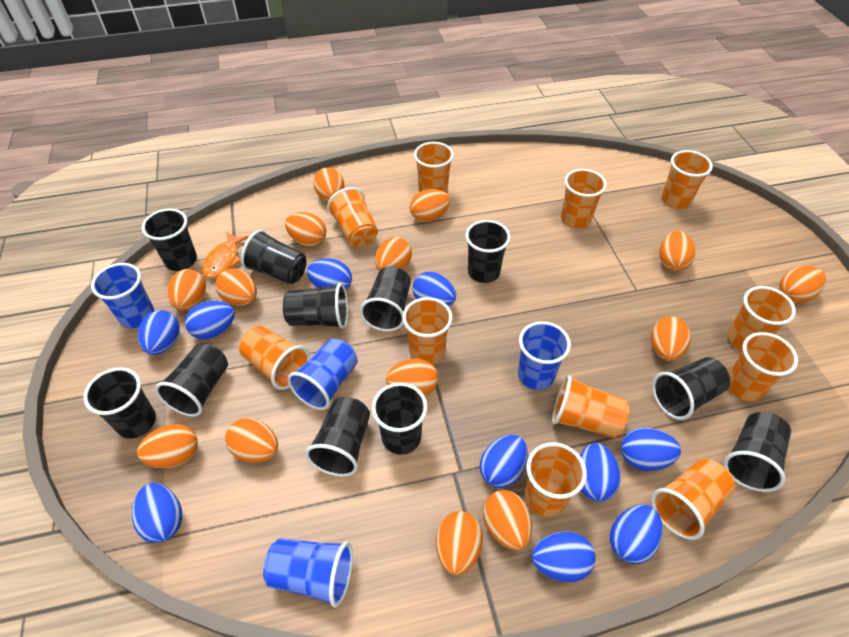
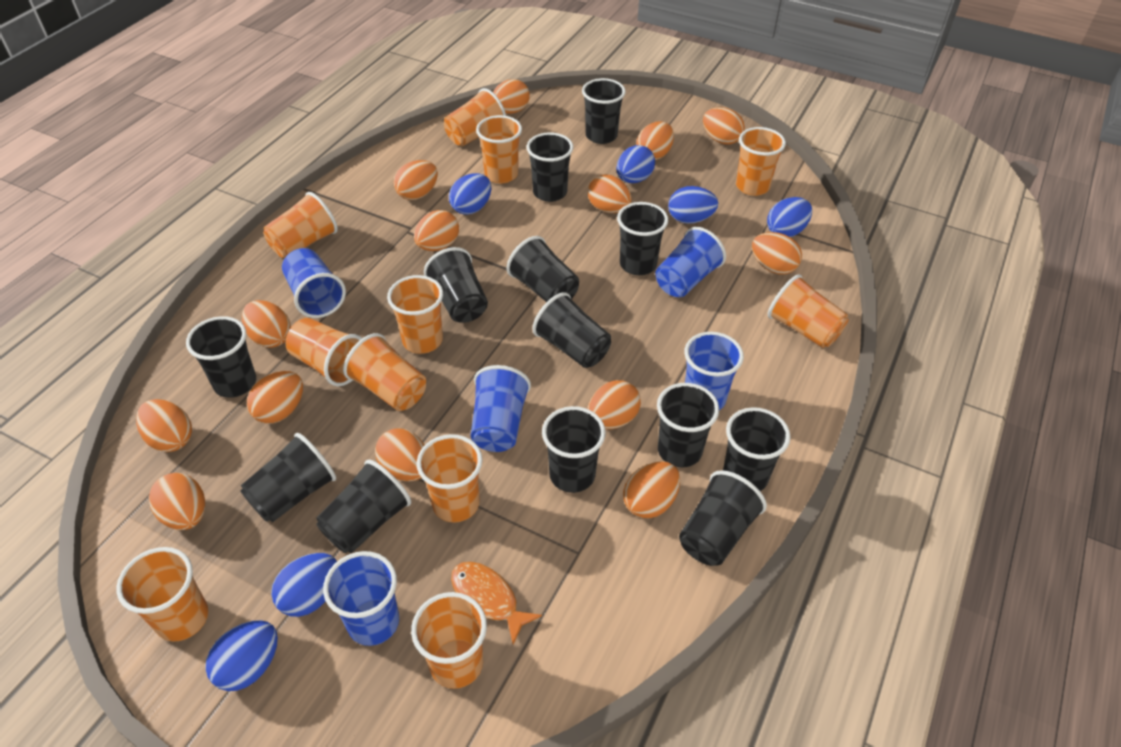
black cup: [83,367,156,439] [142,208,197,271] [155,344,228,417] [241,230,307,284] [283,283,348,329] [305,397,370,477] [360,266,411,331] [372,383,428,455] [465,220,511,283] [652,357,730,420] [723,412,791,492] = 11 -> [186,316,256,398] [240,433,336,522] [316,460,411,553] [424,247,488,322] [507,236,579,302] [527,132,573,202] [532,292,611,368] [542,406,606,493] [582,78,626,144] [617,202,668,275] [657,383,719,467] [679,470,767,566] [723,407,791,491] = 13
blue cup: [91,263,154,328] [263,538,353,607] [287,339,358,410] [518,321,571,390] = 4 -> [282,248,346,318] [323,551,399,646] [471,365,531,452] [655,227,726,297] [684,332,744,410] = 5
blue egg: [132,483,182,543] [138,310,180,355] [185,301,235,340] [307,258,352,290] [412,272,456,306] [480,435,528,488] [532,532,596,582] [580,443,621,502] [610,504,663,564] [621,428,681,471] = 10 -> [205,620,278,691] [271,553,337,617] [449,173,491,215] [617,145,655,183] [668,186,718,224] [767,197,812,237] = 6

